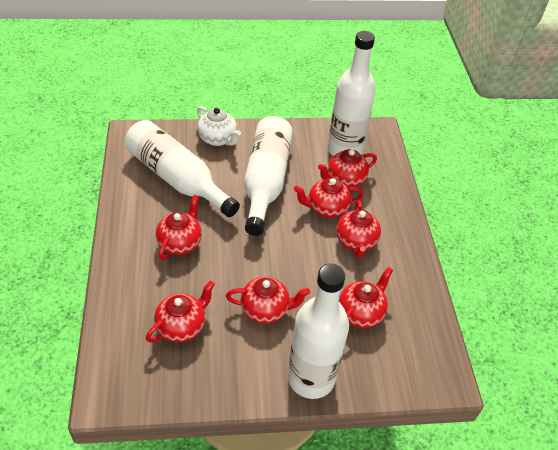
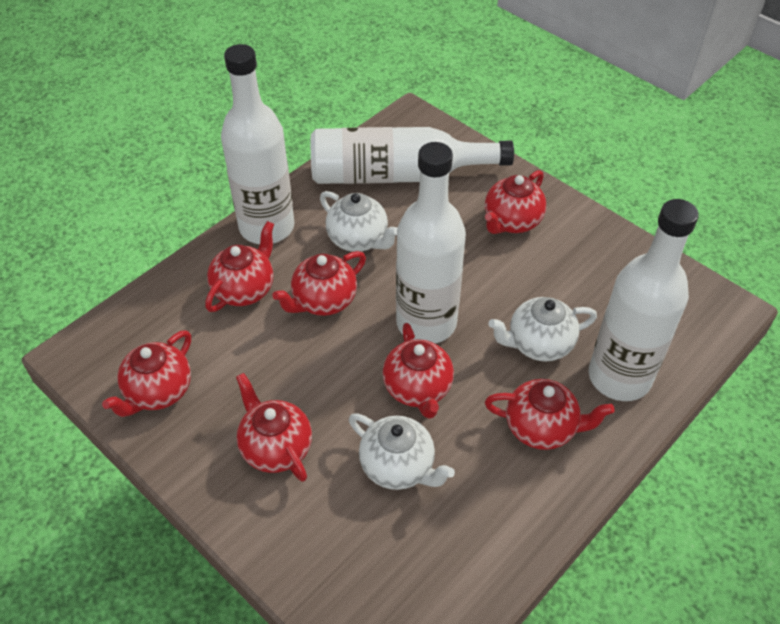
white teapot: [197,106,241,146] = 1 -> [320,191,398,252] [349,413,455,490] [488,297,597,362] = 3

